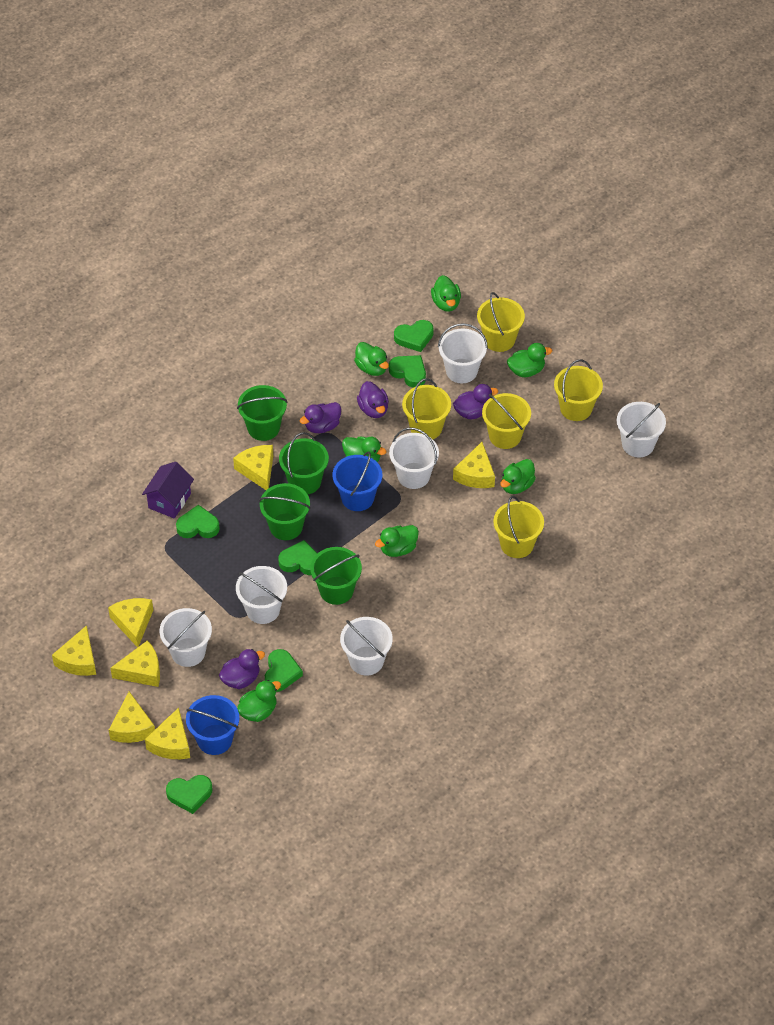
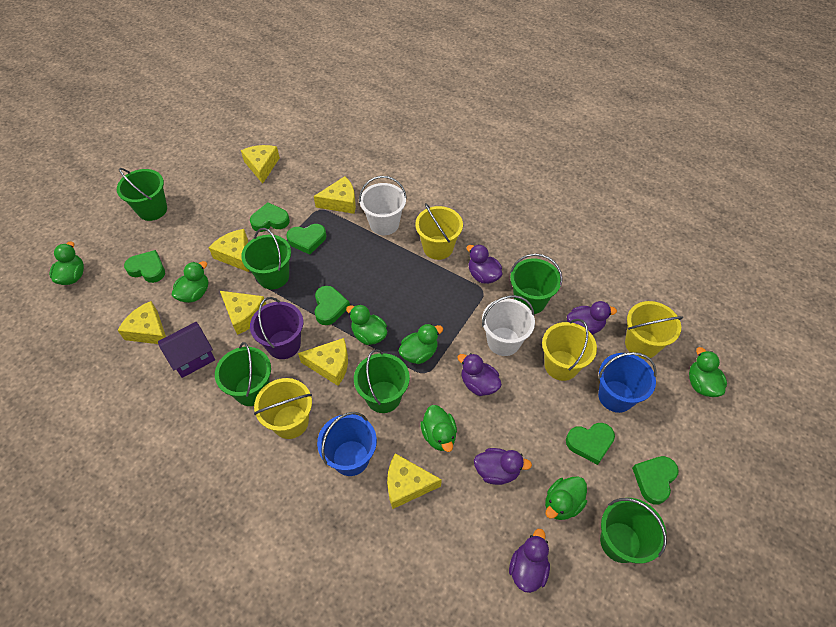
green bucket: [237,385,288,441] [259,483,311,540] [279,432,329,494] [310,547,362,605] = 4 -> [117,168,167,221] [215,342,271,406] [241,228,291,289] [354,349,410,413] [510,253,563,314] [600,498,667,564] = 6
purple bucket: none = 0 -> [250,297,303,359] = 1
purple duck: [219,649,265,689] [300,402,341,433] [357,381,389,418] [453,384,498,419] = 4 -> [457,353,502,396] [466,244,502,284] [474,448,532,485] [509,529,550,593] [567,301,617,335] = 5
white bucket: [160,608,212,667] [236,566,287,624] [340,617,393,676] [389,427,439,489] [438,323,488,383] [617,402,666,457] = 6 -> [359,176,407,235] [482,295,535,356] = 2
yellow bucket: [402,378,451,439] [477,292,525,352] [482,393,531,449] [493,496,544,558] [554,359,603,421] = 5 -> [254,378,312,439] [415,203,463,260] [542,319,597,381] [625,301,683,359] = 4

